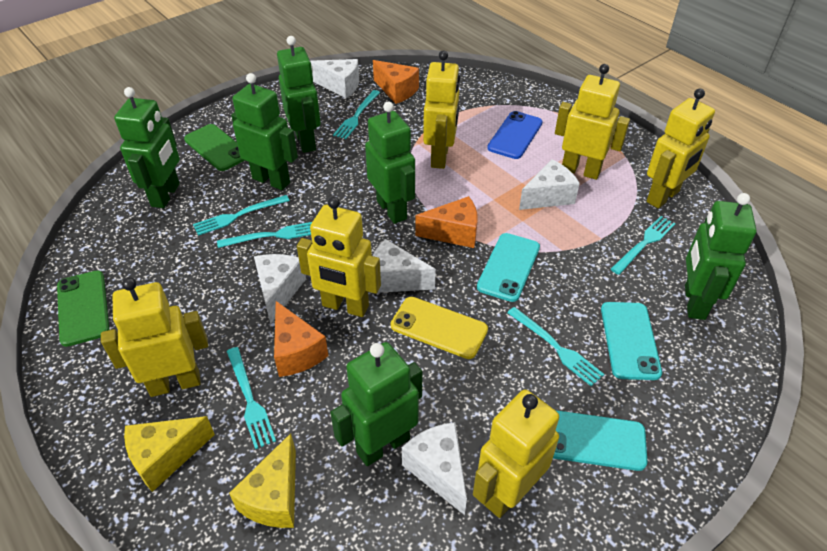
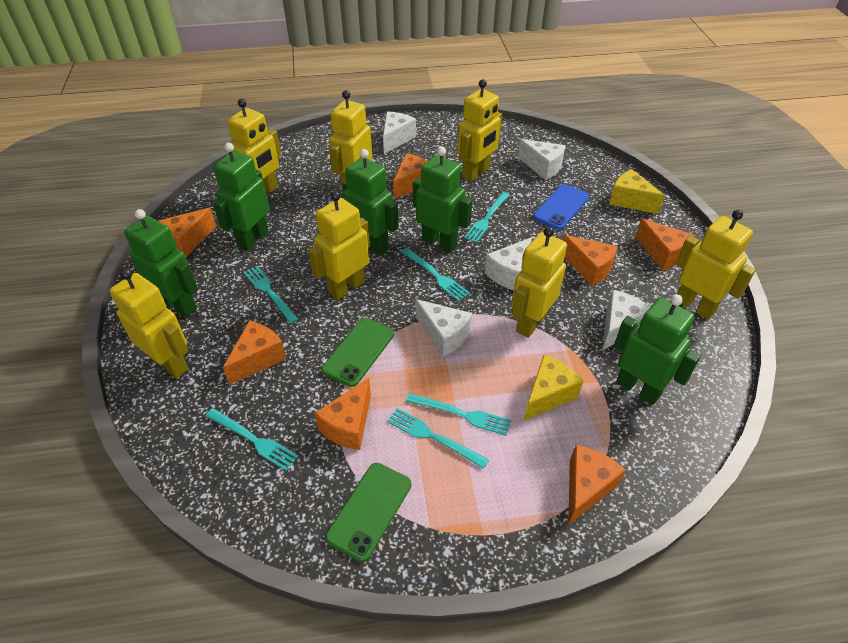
green robot: [114,87,180,208] [231,73,298,190] [277,36,321,153] [330,342,423,466] [365,101,415,224] [685,193,757,320] = 6 -> [124,209,198,317] [213,143,270,250] [342,149,399,255] [413,147,472,252] [614,294,701,405] = 5
orange cheese: [274,301,328,377] [373,60,419,104] [415,196,478,248] = 3 -> [159,208,216,257] [223,321,287,385] [315,378,371,450] [393,153,428,199] [563,235,618,286] [568,445,626,525] [635,218,693,271] = 7
turquoise phone: [477,233,540,302] [553,410,648,471] [601,302,662,380] = 3 -> none = 0
yellow phone: [391,297,488,359] = 1 -> none = 0
yellow robot: [101,277,208,397] [297,197,381,317] [423,50,460,169] [473,389,559,518] [555,64,630,180] [646,88,715,208] = 6 -> [109,269,189,379] [227,99,281,193] [308,191,370,300] [329,90,372,191] [458,79,502,182] [512,227,567,338] [676,210,756,319] = 7

